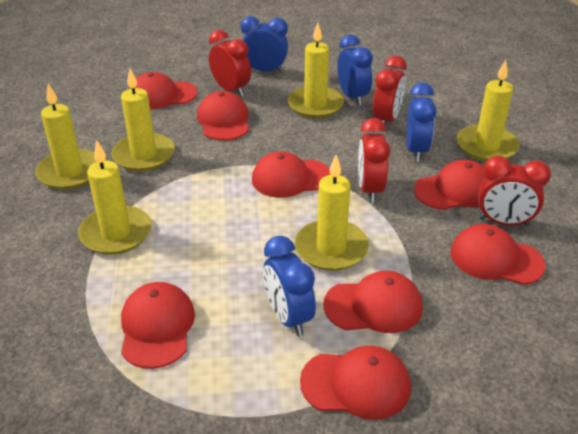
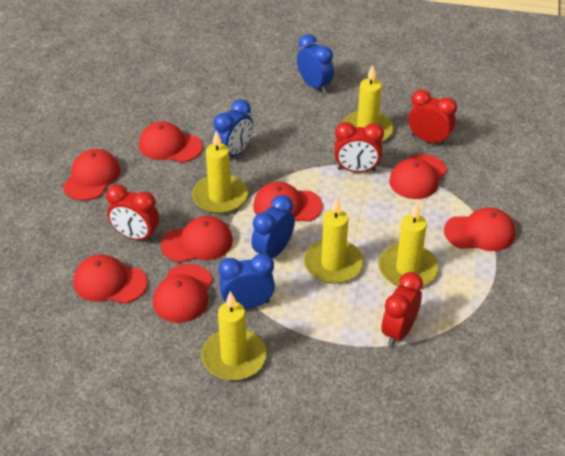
yellow candle: [35,84,97,189] [78,140,151,255] [111,68,175,171] [287,23,344,118] [295,155,369,271] [457,60,520,161] = 6 -> [192,131,248,214] [201,291,267,380] [304,198,363,284] [343,64,394,142] [378,203,439,286] = 5

